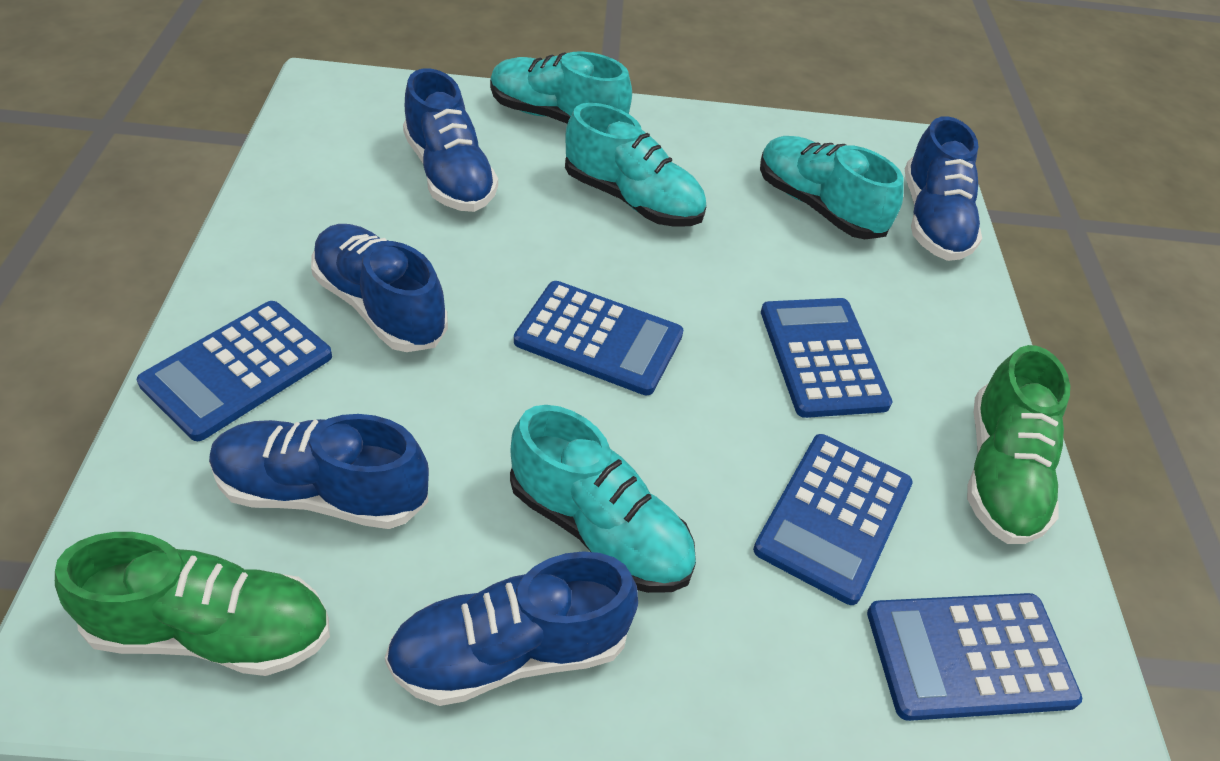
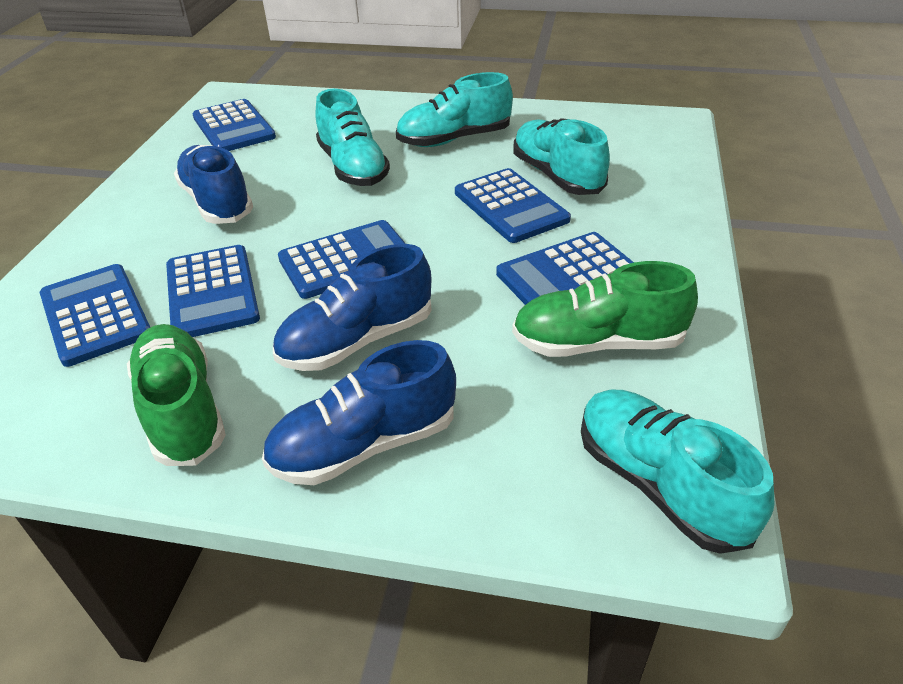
blue calculator: [137,301,332,441] [514,281,683,395] [753,434,913,605] [761,298,892,418] [867,593,1082,721] = 5 -> [40,264,150,367] [166,245,260,337] [192,99,276,151] [278,220,406,299] [455,168,571,243] [496,232,634,305] = 6
blue shoe: [209,414,429,529] [311,224,448,352] [385,551,638,706] [403,68,498,212] [905,116,982,261] = 5 -> [174,145,253,224] [262,340,456,485] [273,244,432,371] = 3

